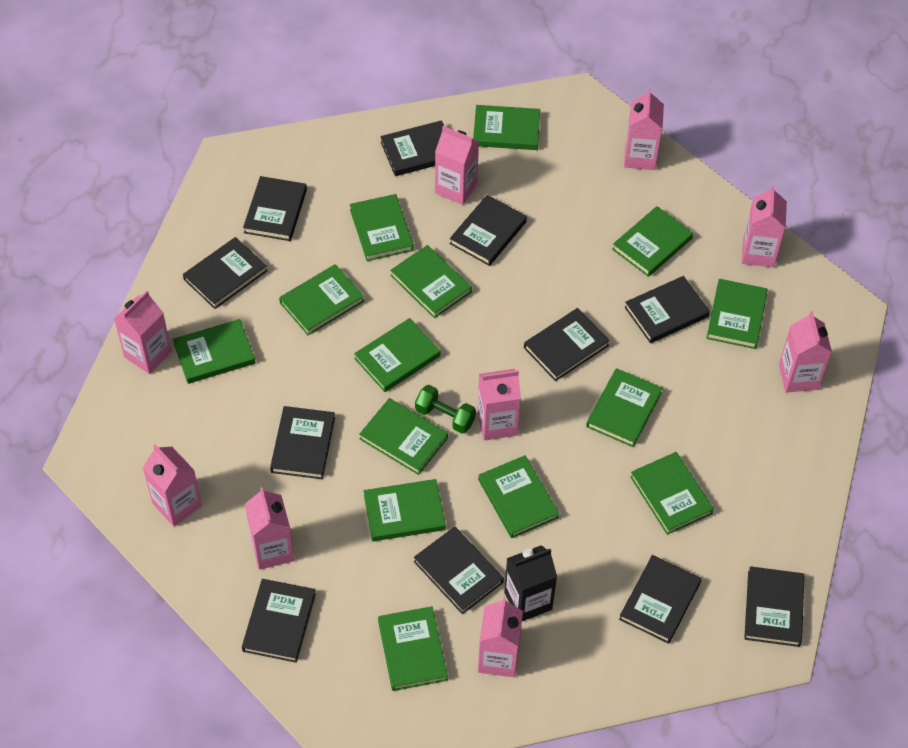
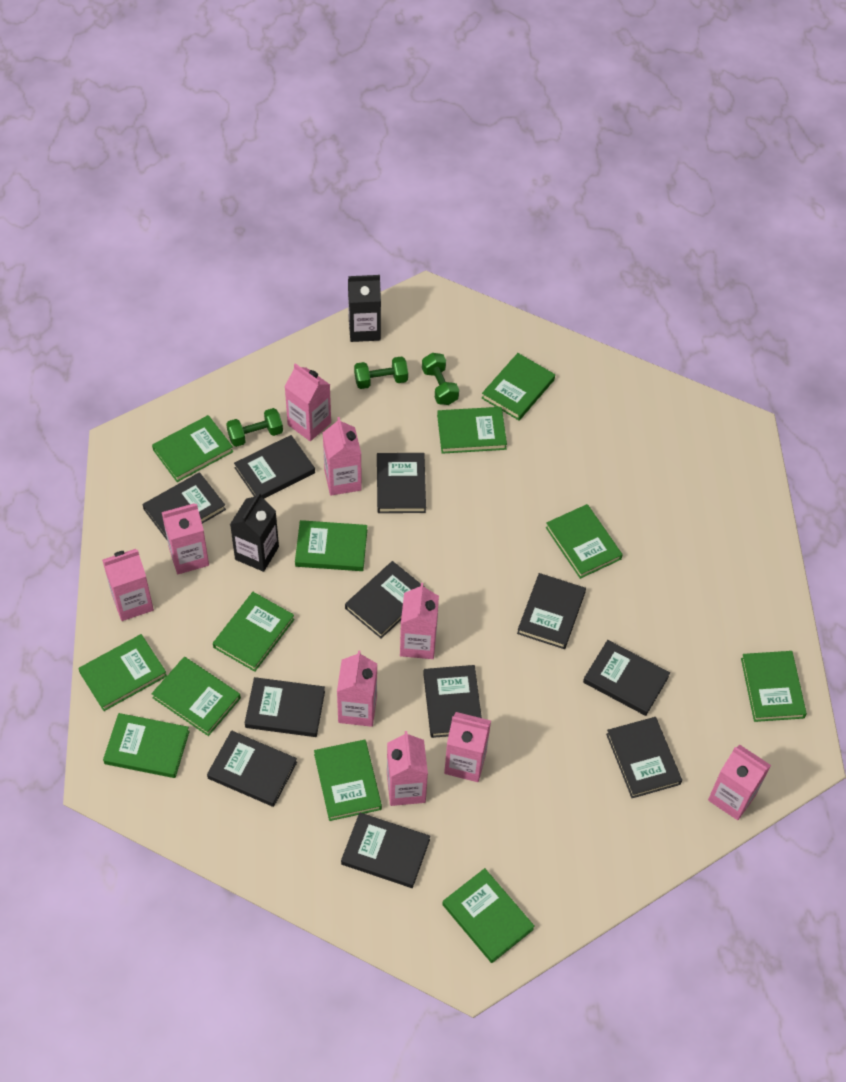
black carton: [504,545,557,621] = 1 -> [230,492,279,572] [348,275,381,342] = 2
green book: [173,319,256,384] [279,264,364,335] [350,194,414,261] [354,318,440,392] [359,398,448,475] [364,479,446,541] [378,606,448,691] [390,245,472,318] [473,105,540,150] [478,455,559,538] [586,368,663,447] [612,206,693,277] [630,452,714,535] [706,279,768,349] = 14 -> [78,634,167,711] [103,713,190,778] [151,657,241,736] [152,415,234,482] [213,592,295,672] [295,520,367,571] [314,740,382,821] [437,407,507,454] [442,868,535,963] [482,353,555,420] [546,504,623,579] [741,651,807,722] = 12
green dumbbell: [415,385,476,434] = 1 -> [226,408,283,447] [354,356,408,389] [422,353,459,405] = 3

